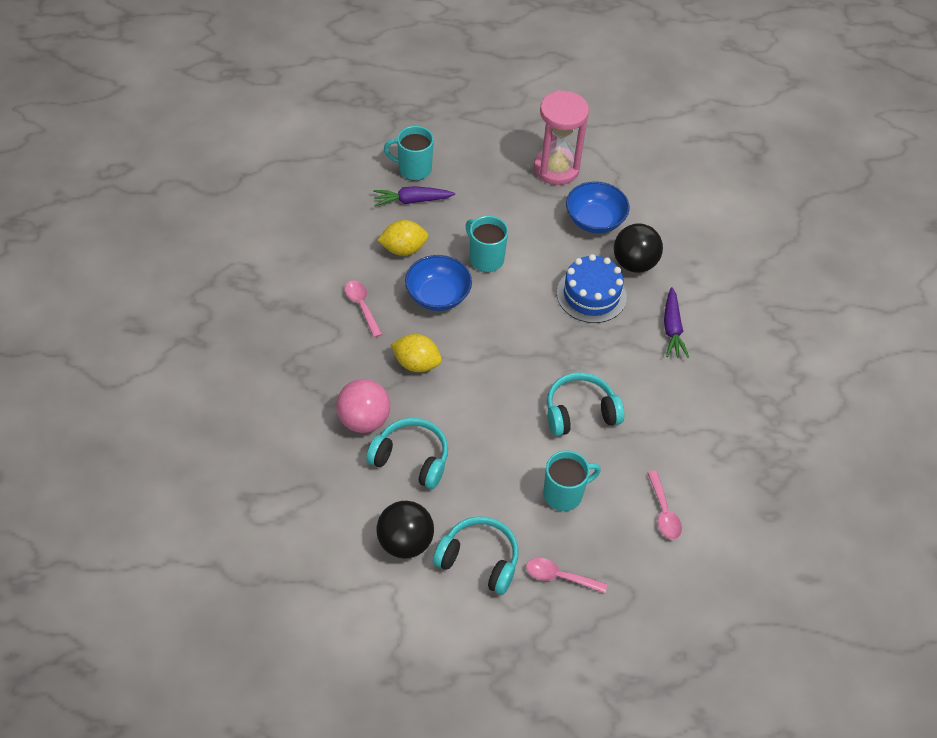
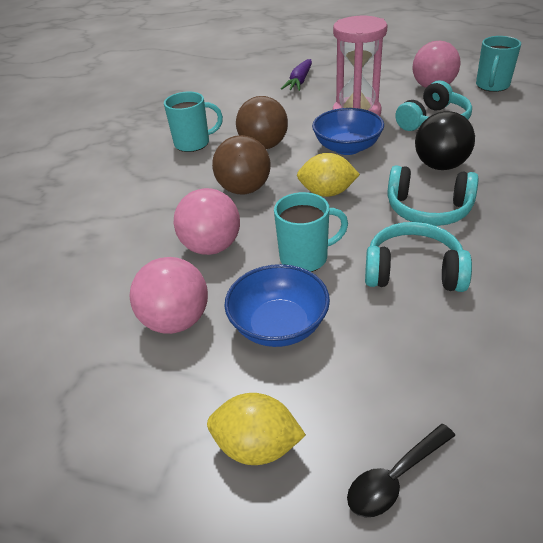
black ball: [376,501,434,559] [614,223,663,273] = 2 -> [415,111,475,170] = 1
black spoon: none = 0 -> [347,424,455,517] = 1
blue cake: [557,254,627,323] = 1 -> none = 0
brown ball: none = 0 -> [212,135,271,194] [236,96,288,149] = 2
pink ball: [336,379,390,433] = 1 -> [130,257,208,334] [174,188,240,255] [413,41,460,88] = 3
pink spoon: [345,280,382,338] [526,558,607,593] [648,471,682,539] = 3 -> none = 0
purple carrot: [373,186,455,206] [664,287,689,358] = 2 -> [281,59,312,91] = 1

